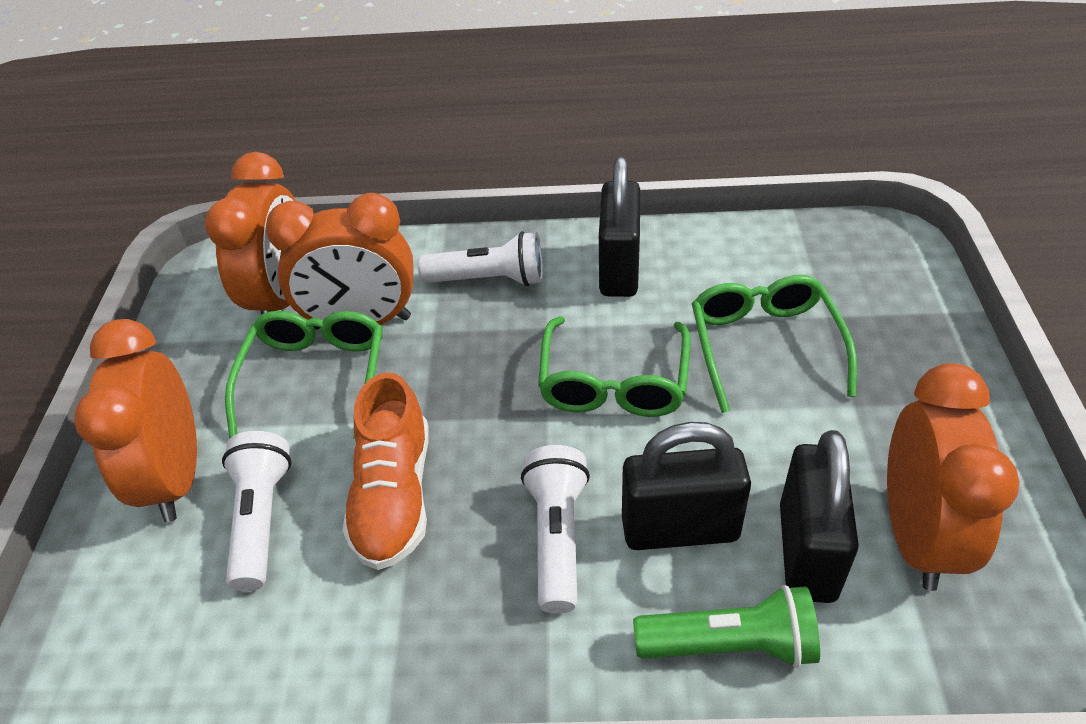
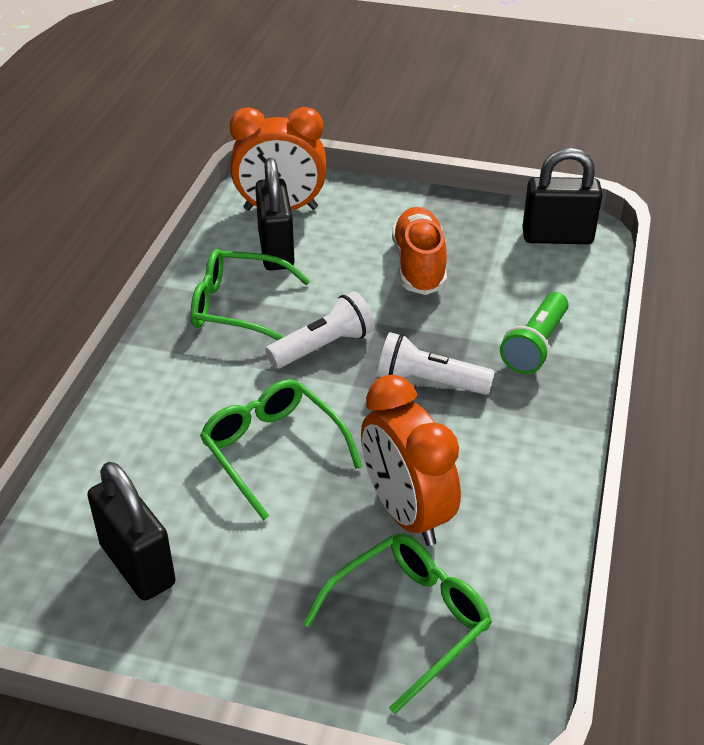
orange clock: [74,319,197,522] [205,152,296,315] [266,193,413,329] [887,363,1020,591] = 4 -> [230,107,326,211] [361,375,461,546] = 2
white flashlight: [222,431,292,591] [418,231,543,286] [521,445,590,614] = 3 -> [265,291,375,369] [377,332,495,395] = 2

